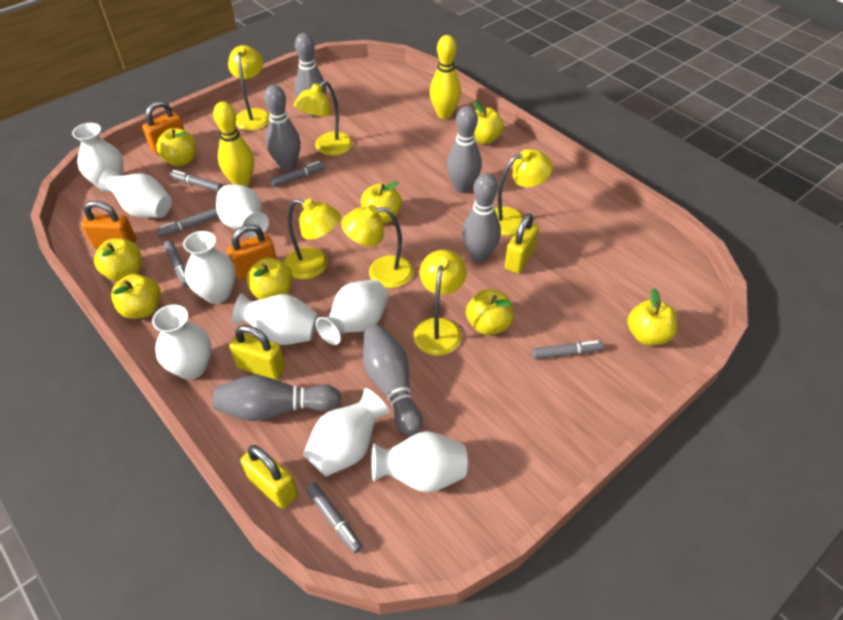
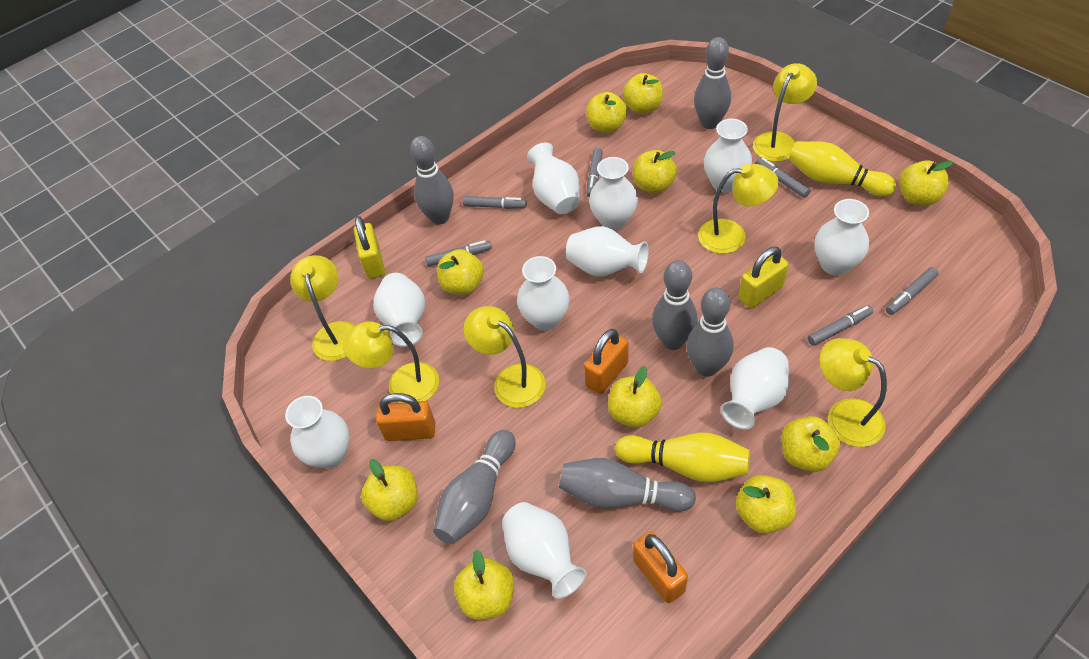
white vase: [72,123,124,188] [98,167,172,218] [152,305,212,379] [183,231,236,304] [216,185,269,238] [232,293,318,345] [303,388,390,477] [316,279,389,345] [371,431,468,493] = 9 -> [285,396,350,469] [373,273,425,347] [502,502,587,599] [517,256,570,331] [527,143,580,214] [566,226,648,277] [589,157,638,231] [704,119,752,193] [721,347,789,430] [814,199,869,275] = 10
yellow apple: [94,238,141,281] [111,274,161,319] [156,128,196,166] [246,257,292,300] [361,181,402,223] [466,289,513,335] [473,100,504,145] [627,288,677,346] = 8 -> [361,459,418,521] [437,249,484,295] [454,550,514,620] [586,92,627,133] [608,366,662,428] [622,73,663,114] [633,150,677,193] [736,475,796,534] [781,416,840,472] [899,160,953,206] = 10
yellow padlock: [229,325,285,380] [241,445,298,509] [504,213,539,274] = 3 -> [354,216,385,279] [738,247,789,308] = 2

